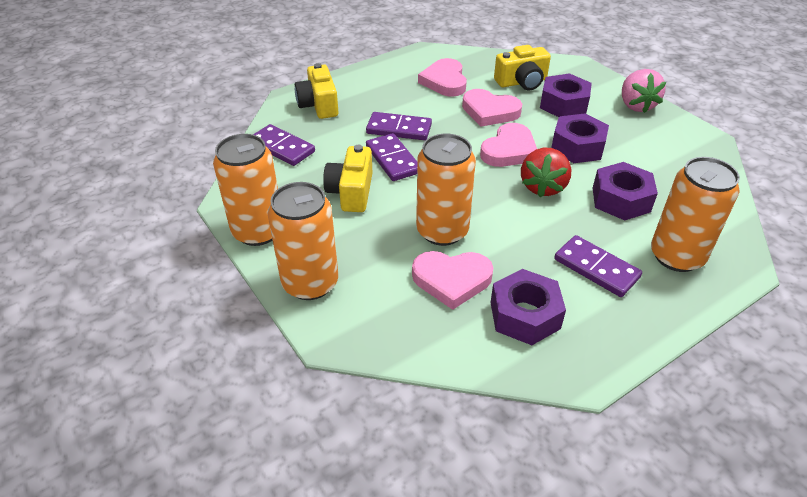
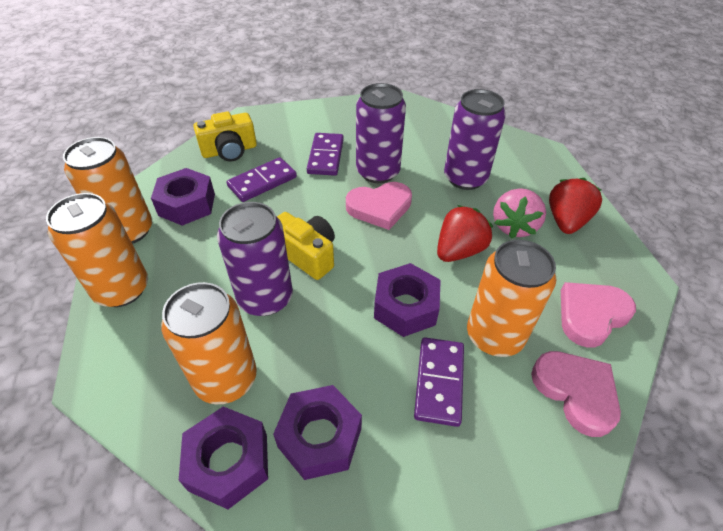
pink heart: [412,251,493,310] [418,58,467,97] [462,89,522,127] [480,123,537,167] = 4 -> [346,182,412,230] [531,351,621,437] [561,282,636,347] = 3
purple can: none = 0 -> [217,202,293,316] [356,83,406,183] [444,89,506,190] = 3
purple domino: [253,124,315,166] [366,112,432,140] [366,133,417,181] [554,235,642,297] = 4 -> [226,157,297,202] [307,133,344,176] [414,337,464,427] = 3
red strawberry: [521,148,571,198] = 1 -> [437,205,493,262] [549,178,602,234] = 2
yellow camera: [295,63,339,119] [323,145,373,212] [494,45,551,90] = 3 -> [193,111,257,162] [277,212,335,280] = 2

